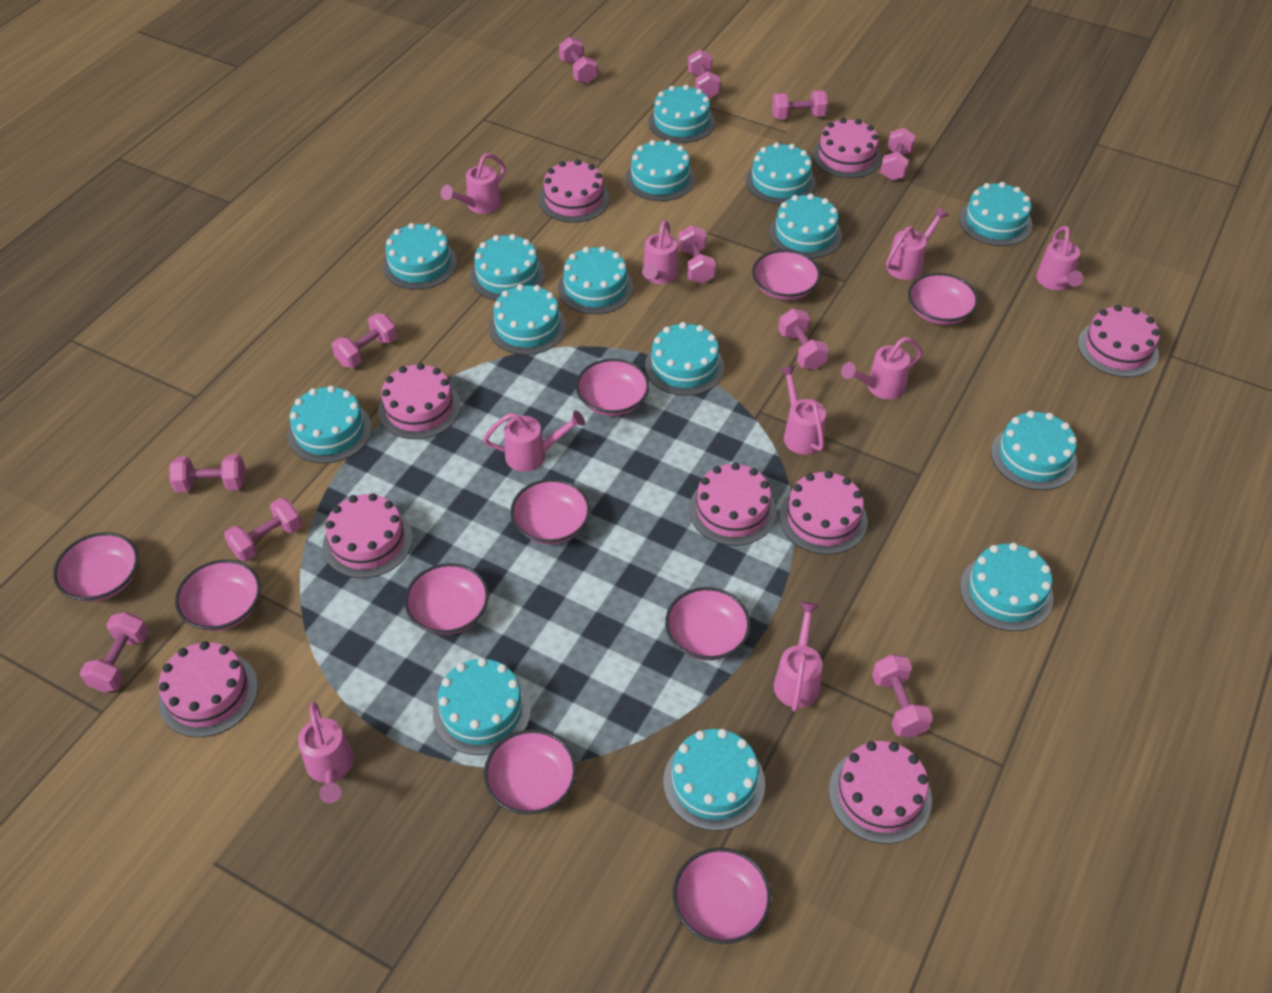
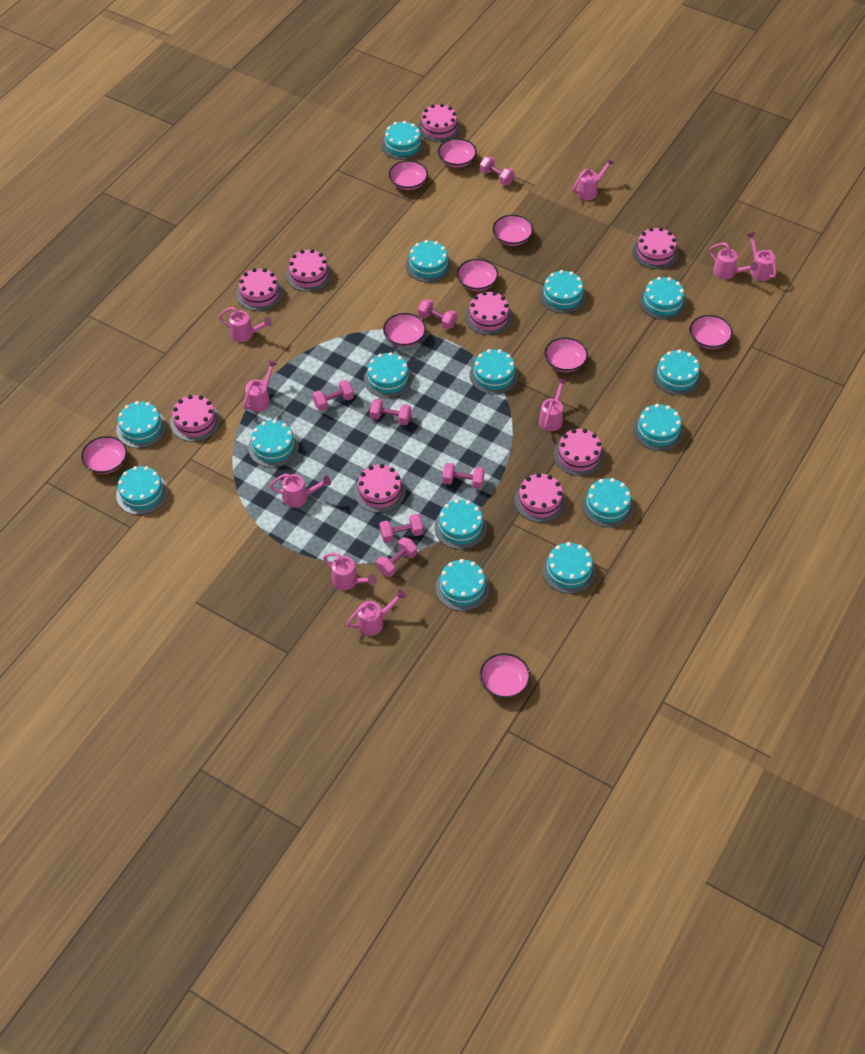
pink bowl: [53,532,138,602] [175,560,261,631] [405,563,489,635] [484,729,577,815] [510,479,590,544] [576,359,649,416] [665,587,750,661] [673,848,771,944] [752,250,821,300] [908,273,978,325] = 10 -> [81,436,127,474] [383,313,426,347] [389,160,428,190] [438,138,477,168] [457,259,498,291] [480,653,530,698] [493,215,533,246] [544,337,588,372] [690,315,733,349] = 9
pink dumbbell: [80,612,149,692] [169,454,245,492] [224,498,302,562] [332,313,397,368] [559,37,598,84] [678,225,716,284] [688,50,720,98] [772,90,828,119] [778,309,829,370] [872,655,933,737] [880,128,915,181] = 11 -> [312,380,354,411] [370,399,411,425] [376,537,417,577] [380,514,423,543] [418,299,457,330] [442,463,485,489] [480,156,515,185] = 7

